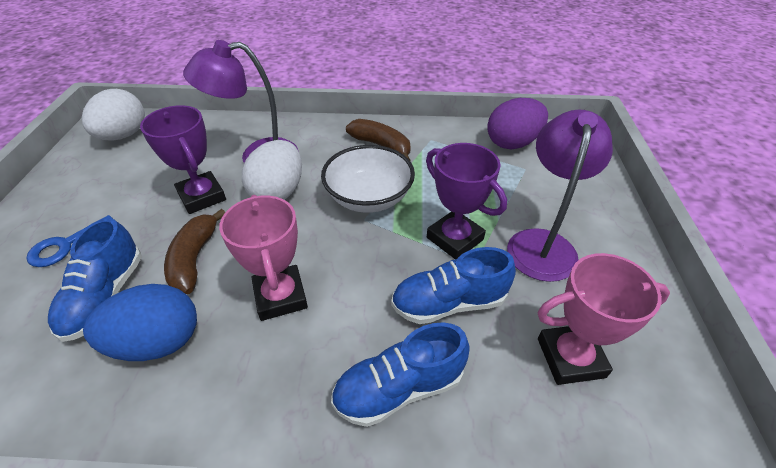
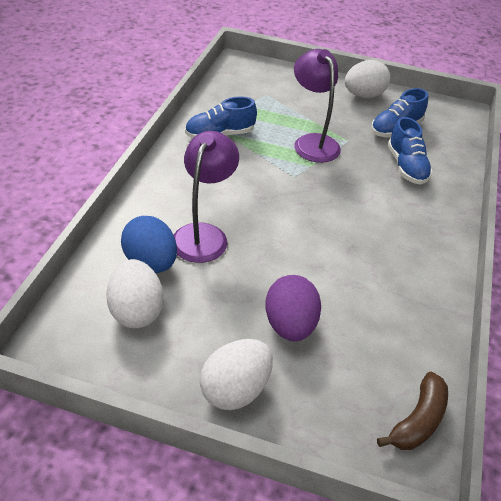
blue key: [26,215,113,267] = 1 -> none = 0
brown banana: [164,209,225,294] [346,119,411,160] = 2 -> [377,371,448,450] = 1
pink trophy: [219,195,308,321] [538,253,670,385] = 2 -> none = 0
purple trophy: [140,105,226,214] [426,143,507,259] = 2 -> none = 0
white bowl: [321,145,415,213] = 1 -> none = 0
white egg: [82,89,145,141] [242,140,302,200] = 2 -> [106,259,164,328] [200,339,273,410] [345,60,390,98] = 3

